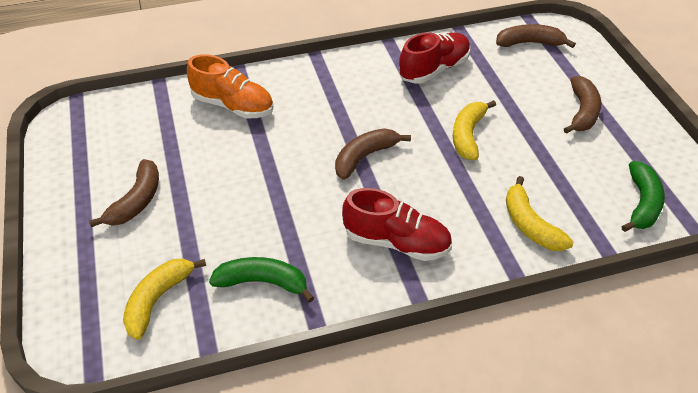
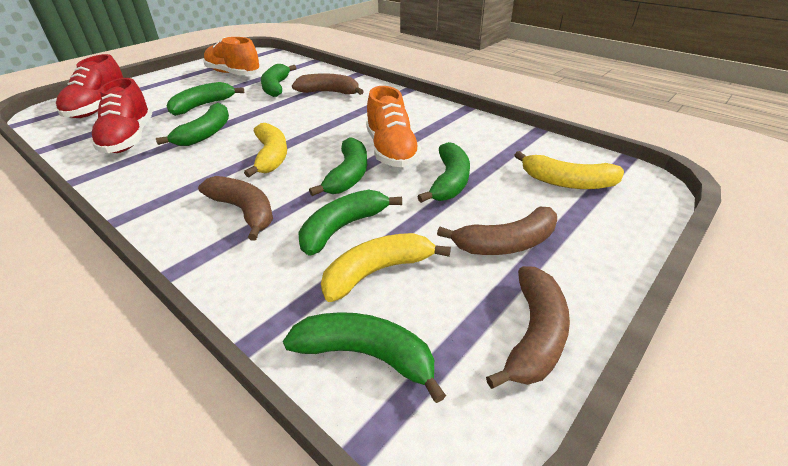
green banana: [209,257,315,303] [621,161,665,232] = 2 -> [156,103,229,146] [167,82,244,116] [261,64,296,97] [283,312,446,403] [298,190,402,256] [309,137,367,196] [417,142,470,203] = 7
orange shoe: [187,54,274,118] = 1 -> [203,37,261,75] [366,86,421,167] = 2

